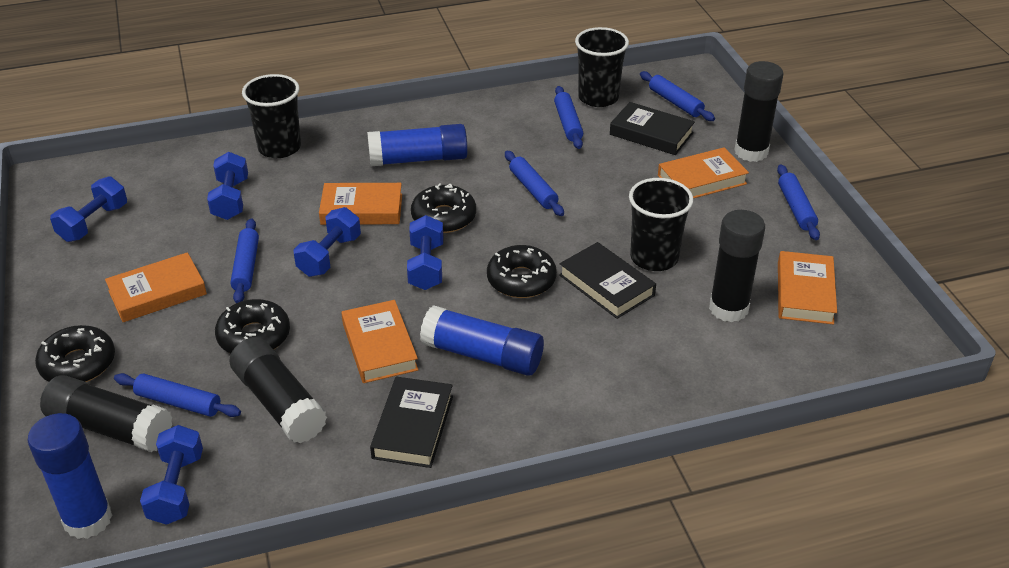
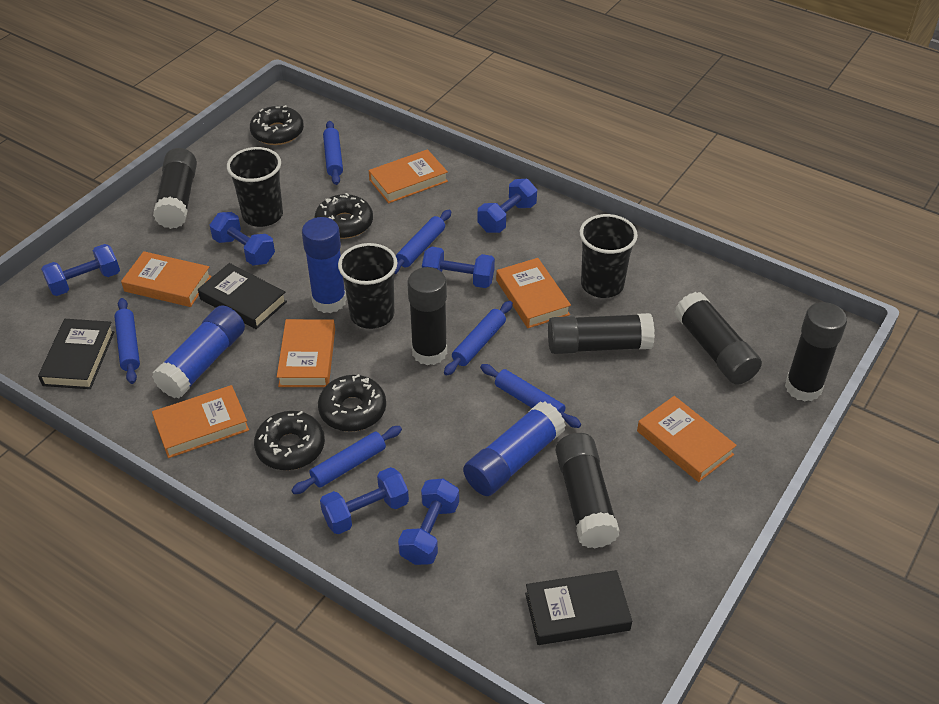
black glue stick: [40,375,172,452] [230,337,327,443] [709,210,765,322] [734,61,783,162] = 4 -> [153,148,197,229] [407,267,447,365] [548,313,655,354] [556,433,620,548] [675,292,762,385] [785,302,847,402] = 6
blue dumbbell: [50,176,127,242] [140,425,203,525] [207,152,248,220] [293,207,361,277] [407,215,443,290] = 5 -> [41,244,120,296] [210,212,275,266] [320,467,409,534] [398,479,459,565] [422,246,495,288] [478,179,537,233] = 6
orange book: [105,252,207,322] [319,183,402,225] [341,300,419,383] [658,147,749,199] [778,251,837,325] = 5 -> [121,251,212,307] [152,385,249,458] [277,319,335,387] [369,149,448,203] [496,258,571,328] [637,396,737,482] = 6

